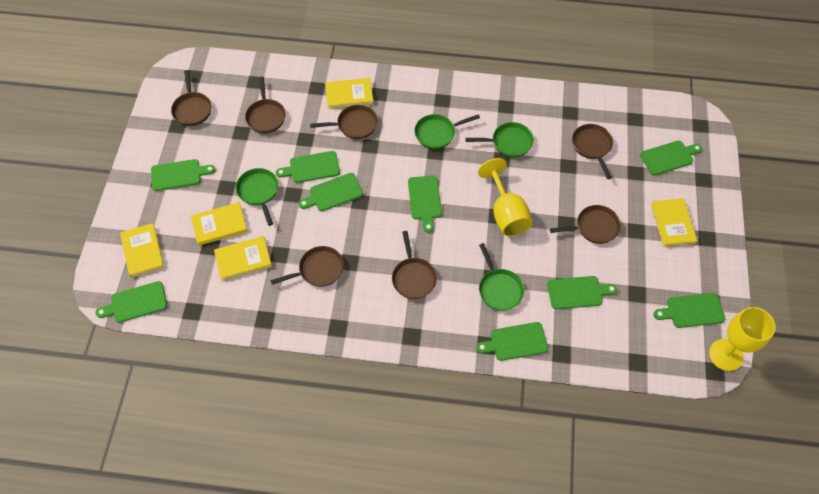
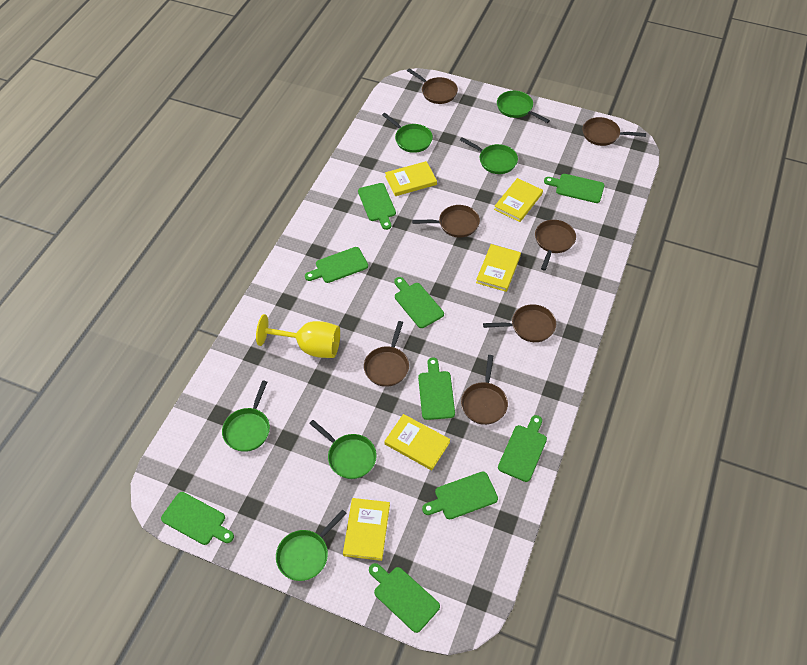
green pan: [236,168,278,226] [414,114,480,149] [465,122,534,157] [479,243,524,311] = 4 -> [222,380,270,452] [276,509,347,581] [309,420,377,479] [382,113,433,153] [460,137,518,174] [497,91,550,123] = 6
yellow goblet: [478,158,533,236] [709,307,776,371] = 2 -> [256,314,340,358] = 1

